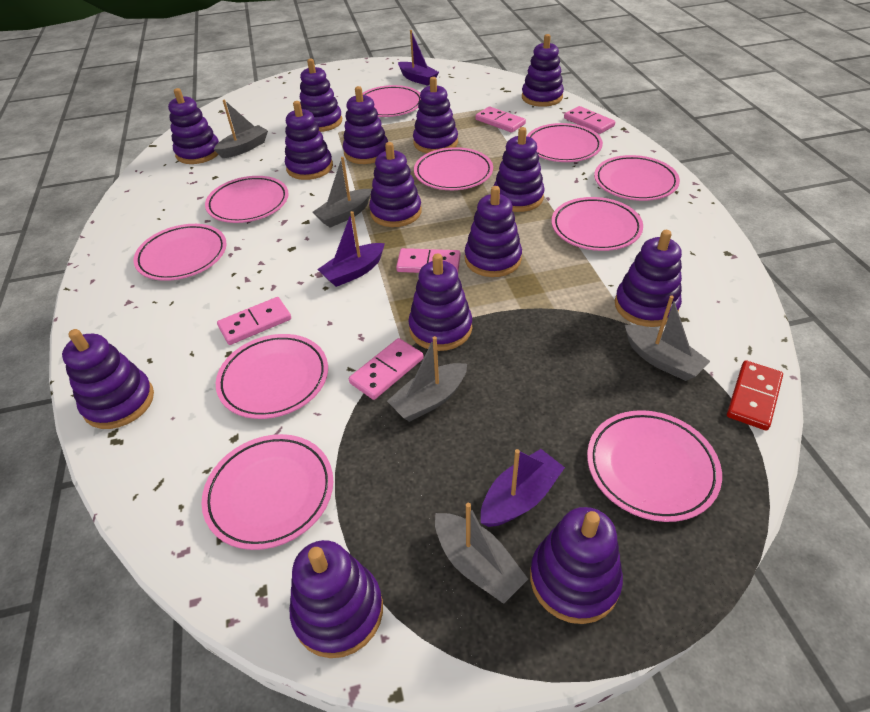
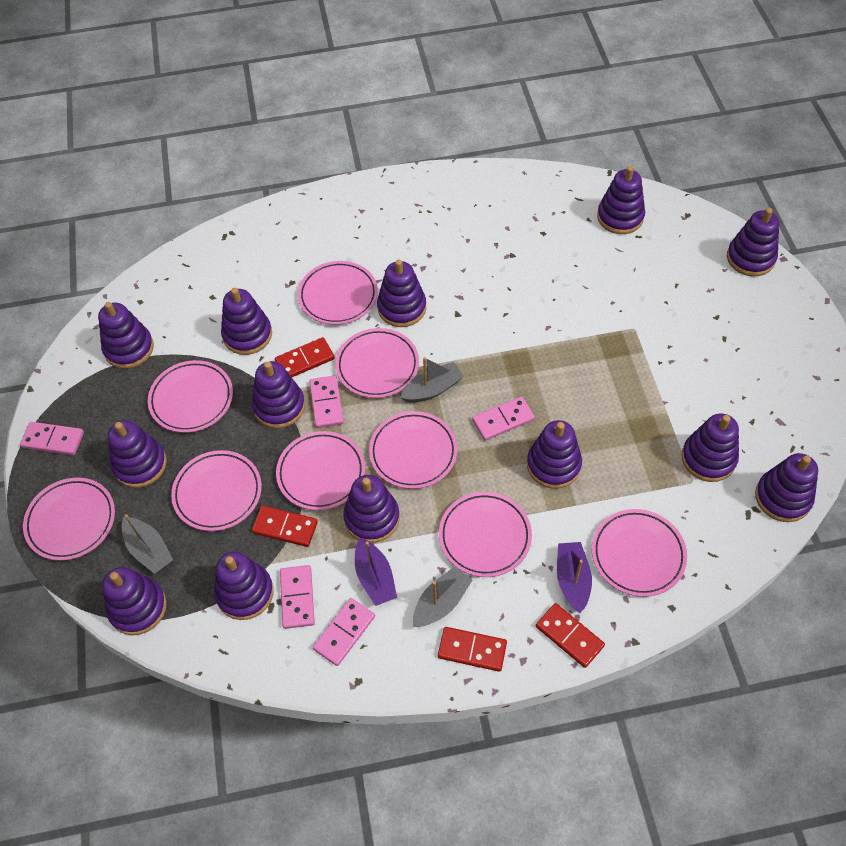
grey boat: [214,99,268,158] [313,157,372,228] [387,336,467,422] [435,503,528,604] [625,295,710,381] = 5 -> [121,514,173,574] [400,357,464,403] [413,566,472,627] = 3
pink plate: [133,224,227,281] [201,434,333,550] [205,176,289,223] [216,334,328,419] [363,85,421,117] [414,147,493,190] [527,123,603,162] [551,197,643,251] [587,410,722,522] [594,155,680,201] = 10 -> [23,477,115,561] [148,360,233,433] [171,450,262,531] [276,431,365,510] [298,261,378,325] [335,328,419,398] [369,411,457,489] [439,492,532,577] [592,509,687,597] = 9
purple boat: [317,211,385,287] [398,30,439,86] [481,449,565,527] = 3 -> [355,538,397,606] [557,542,592,613] = 2
purple stacking toy: [62,329,154,429] [168,88,219,164] [285,101,333,180] [290,540,383,658] [300,59,342,132] [343,86,388,164] [369,142,422,227] [408,253,472,351] [413,77,458,153] [465,186,522,277] [494,127,545,212] [522,34,564,107] [530,507,623,624] [615,230,682,327] = 14 -> [98,302,154,369] [102,567,167,635] [108,420,167,488] [214,552,274,620] [221,288,272,355] [252,361,305,428] [343,475,400,543] [377,259,426,327] [527,420,582,489] [597,166,645,234] [681,413,739,482] [727,208,779,276] [755,453,818,522] = 13
red domino: [727,361,783,430] = 1 -> [252,506,318,547] [275,337,335,377] [438,627,507,672] [536,603,605,668] = 4

